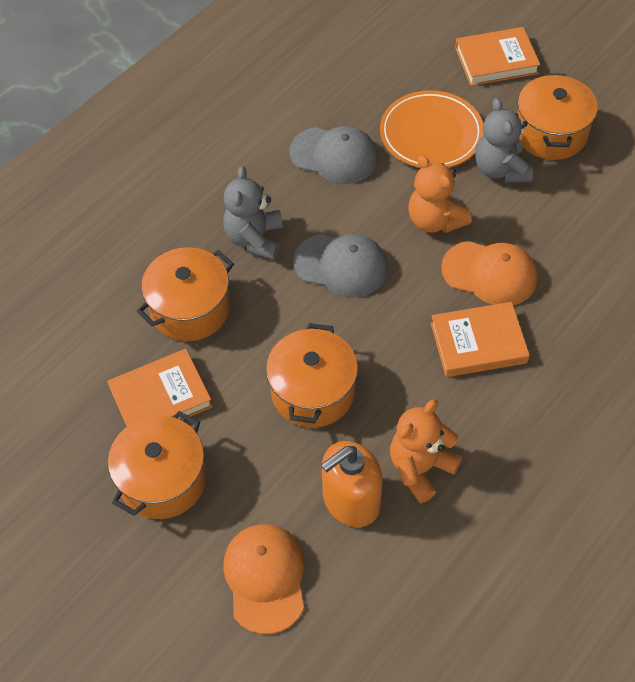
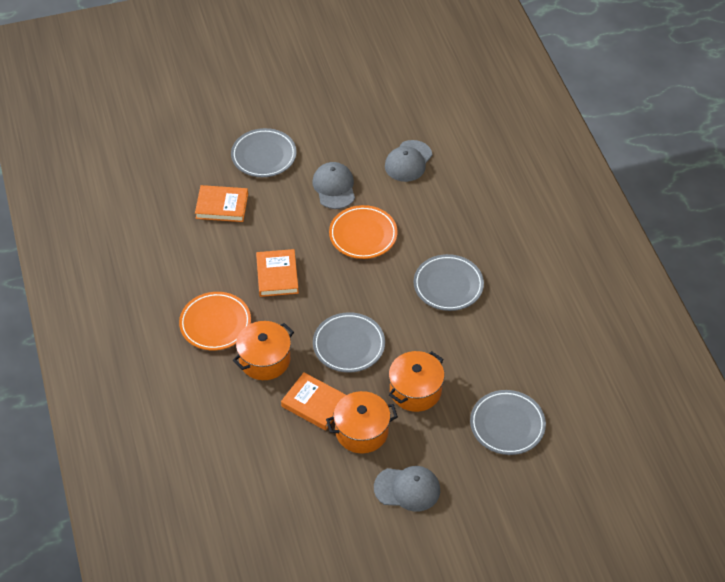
grey cap: [289,126,378,184] [293,234,388,297] = 2 -> [312,162,355,209] [374,466,440,512] [385,140,432,182] = 3
grey plate: none = 0 -> [231,128,297,177] [313,312,385,373] [414,254,484,311] [470,390,546,455] = 4
grey teddy bear: [223,166,283,260] [475,98,533,183] = 2 -> none = 0
orange cap: [223,524,305,634] [441,241,537,305] = 2 -> none = 0
orange plate: [380,90,484,168] = 1 -> [179,292,251,350] [329,205,397,259] = 2
orange pot: [108,411,206,519] [137,247,234,341] [266,323,358,428] [518,73,598,160] = 4 -> [233,321,294,380] [326,391,398,453] [389,351,445,412] = 3
orange soap dispenser: [321,441,382,527] = 1 -> none = 0
orange teddy bear: [390,399,462,503] [408,155,472,233] = 2 -> none = 0

